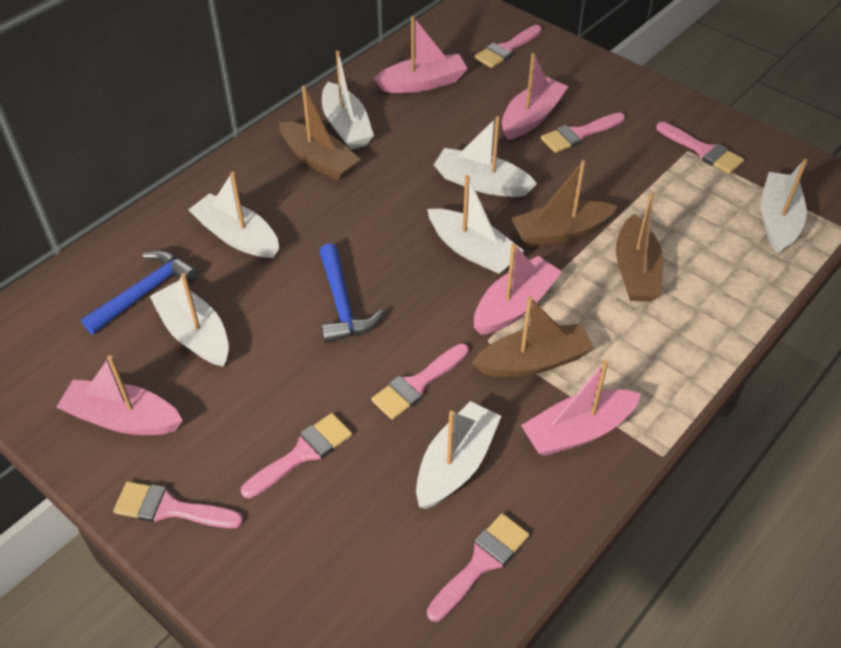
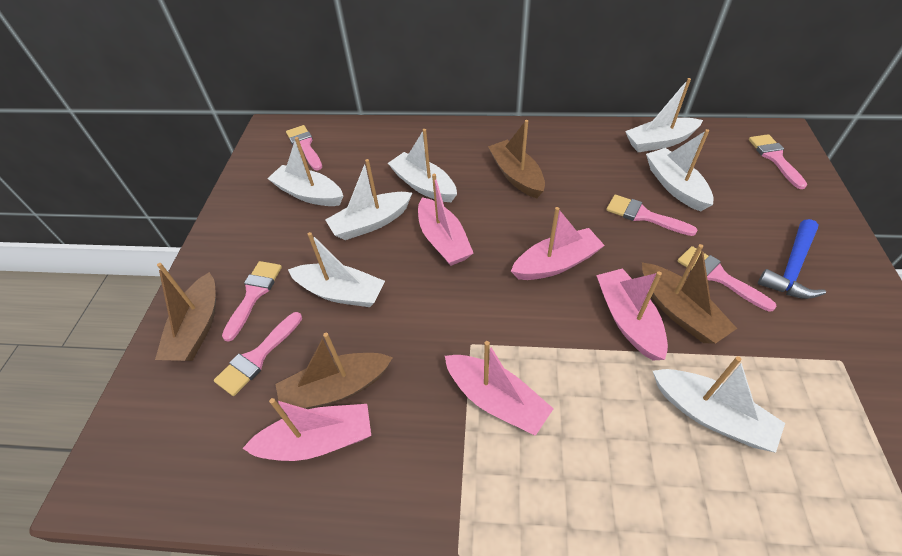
blue hammer: [81,250,199,335] [319,243,383,343] = 2 -> [758,219,826,299] = 1
pink brush: [113,481,243,528] [241,413,352,499] [371,343,469,420] [427,513,530,622] [475,25,542,68] [541,112,625,153] [656,122,744,174] = 7 -> [214,312,302,396] [222,261,282,342] [286,125,322,171] [606,195,697,236] [677,246,777,312] [749,134,807,189] = 6

